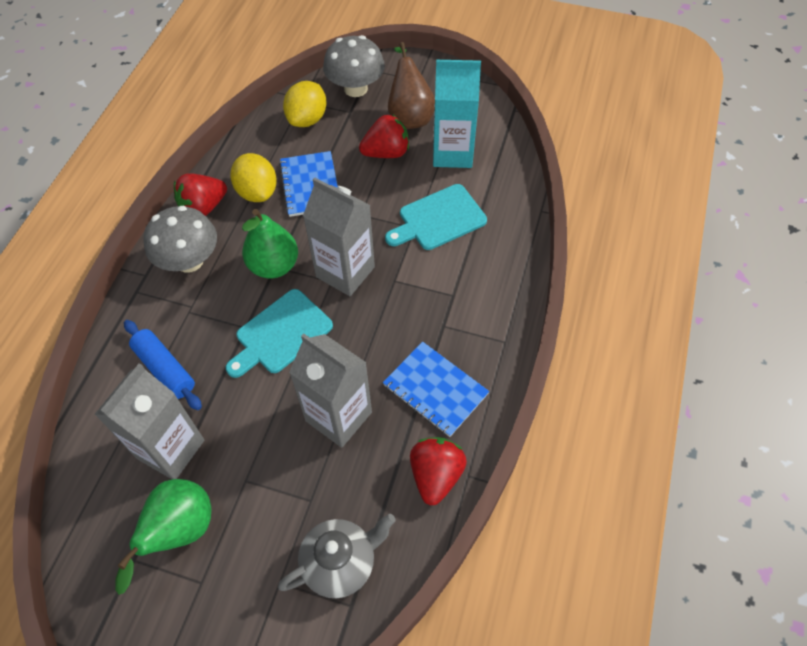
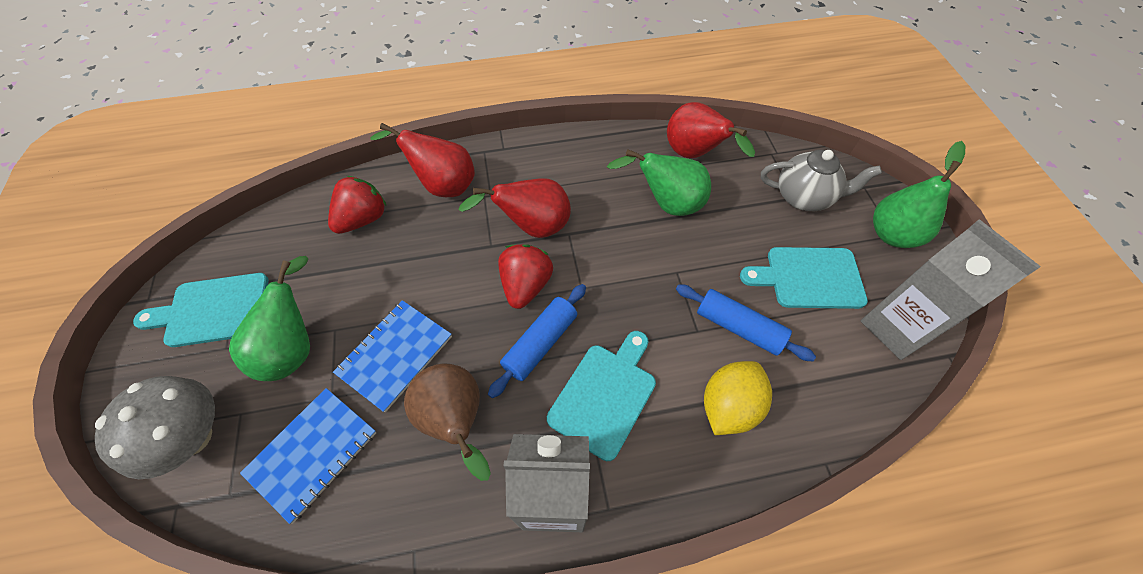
blue rolling pin: [124,320,202,410] = 1 -> [488,284,586,398] [676,284,816,361] = 2
green pear: [115,479,211,595] [242,209,298,279] = 2 -> [229,256,310,381] [607,149,711,216] [873,141,965,248] = 3
grey carton: [95,363,204,479] [289,333,372,448] [303,177,375,296] = 3 -> [504,434,590,532] [861,219,1041,360] = 2
grey mushroom: [143,206,217,273] [323,35,385,97] = 2 -> [95,376,215,479] = 1
red pear: none = 0 -> [370,123,475,197] [458,179,571,238] [667,102,755,158] = 3
red strawberry: [174,173,227,216] [359,114,409,158] [410,437,467,505] = 3 -> [328,176,386,234] [498,244,553,309] = 2
turquoise carton: [433,60,481,168] = 1 -> none = 0
turquoise cutting board: [226,289,333,378] [385,184,487,250] = 2 -> [133,273,269,347] [547,331,656,461] [740,247,868,309] = 3
yellow lemon: [230,153,277,202] [283,81,326,127] = 2 -> [704,361,772,435] = 1

